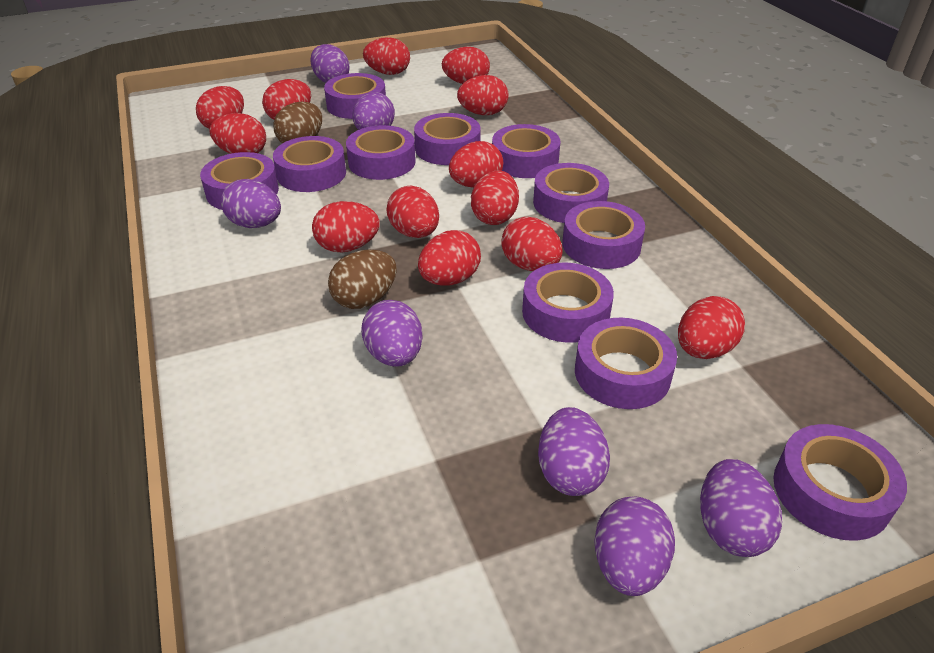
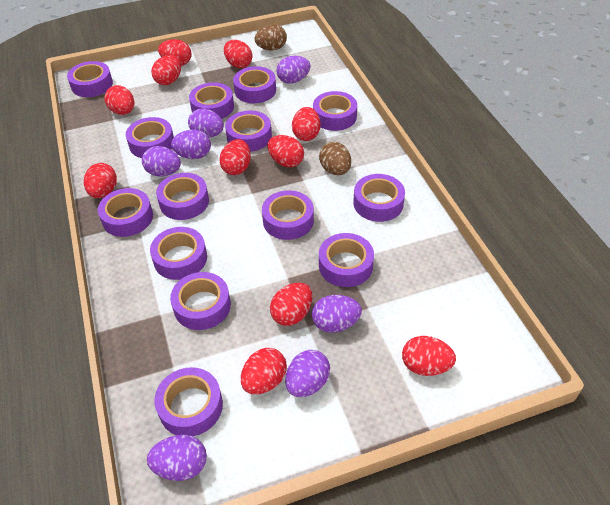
purple tape: [200,152,279,210] [273,136,346,192] [324,73,386,119] [346,125,416,180] [414,113,481,165] [492,124,560,178] [522,263,614,343] [533,163,609,223] [562,201,645,269] [575,318,677,409] [773,424,907,541] = 11 -> [67,61,113,97] [98,188,153,237] [126,117,174,158] [150,227,207,280] [154,367,223,436] [156,173,209,220] [170,272,231,330] [189,82,234,119] [225,111,272,152] [233,66,276,103] [262,190,314,240] [313,91,357,131] [319,233,374,287] [353,174,405,222] = 14
red egg: [196,86,244,129] [209,113,266,154] [262,79,311,120] [312,201,380,252] [363,37,410,75] [387,186,439,238] [418,230,481,286] [442,47,490,84] [449,141,503,187] [457,75,509,115] [471,170,519,225] [501,217,562,271] [678,296,745,359] = 13 -> [84,163,117,198] [104,85,134,115] [151,55,181,85] [158,39,192,66] [219,139,251,175] [224,40,252,68] [241,348,287,394] [267,135,304,167] [270,283,312,326] [292,107,321,141] [402,336,456,376] = 11

